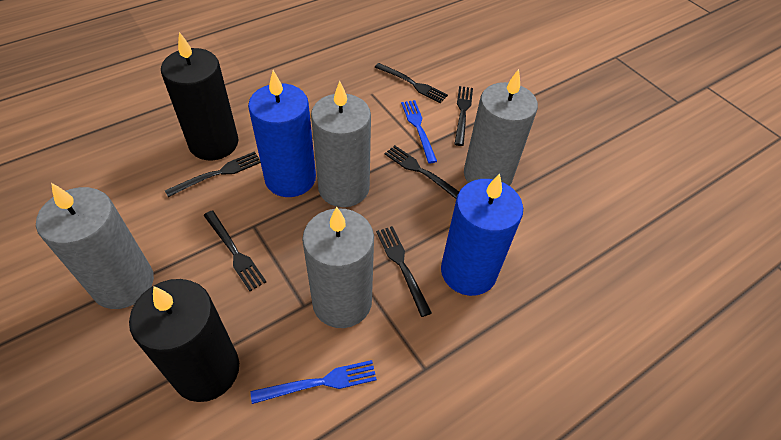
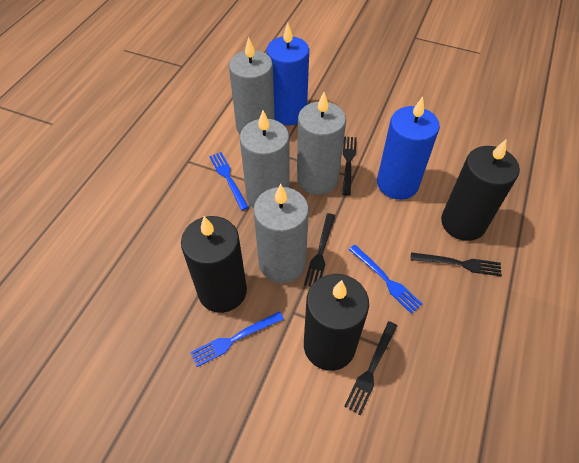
black candle: [129,279,239,402] [161,32,238,160] = 2 -> [181,216,247,313] [304,274,369,371] [441,140,520,241] = 3
black fork: [165,151,261,197] [203,210,266,291] [375,63,448,103] [376,226,432,317] [384,145,459,199] [455,86,473,146] = 6 -> [304,213,335,287] [342,136,357,195] [344,321,397,415] [411,252,502,276] = 4
blue fork: [251,360,377,404] [401,100,437,163] = 2 -> [190,311,284,367] [209,152,249,211] [349,245,422,314] = 3

